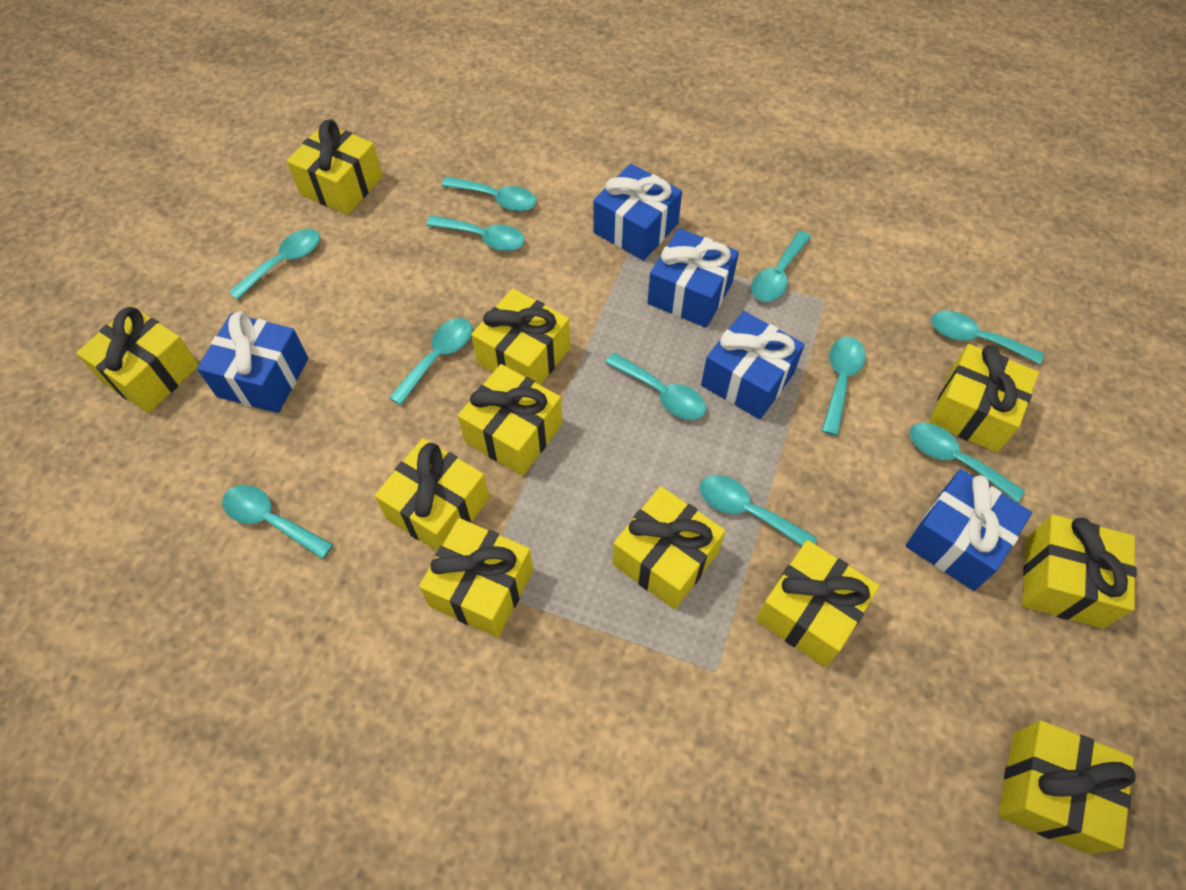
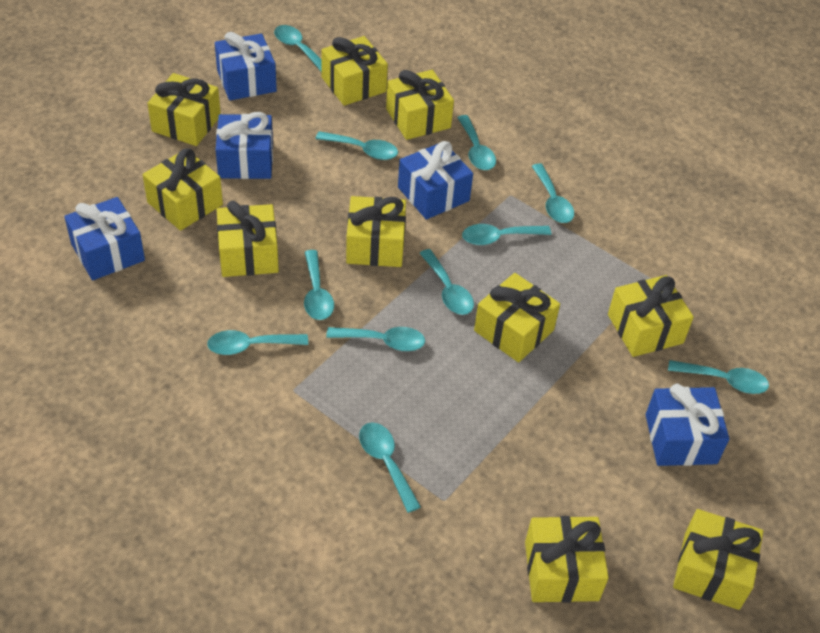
yellow gift: [76,306,199,413] [287,119,383,215] [375,438,489,551] [419,518,533,638] [458,364,562,476] [471,288,570,385] [613,486,726,609] [756,540,879,667] [929,344,1039,453] [998,721,1136,854] [1022,515,1136,628] = 11 -> [143,148,223,231] [147,73,221,146] [217,201,279,277] [321,36,388,106] [346,196,406,267] [386,70,454,140] [474,273,560,362] [525,516,609,603] [608,275,694,357] [673,509,763,610] = 10

